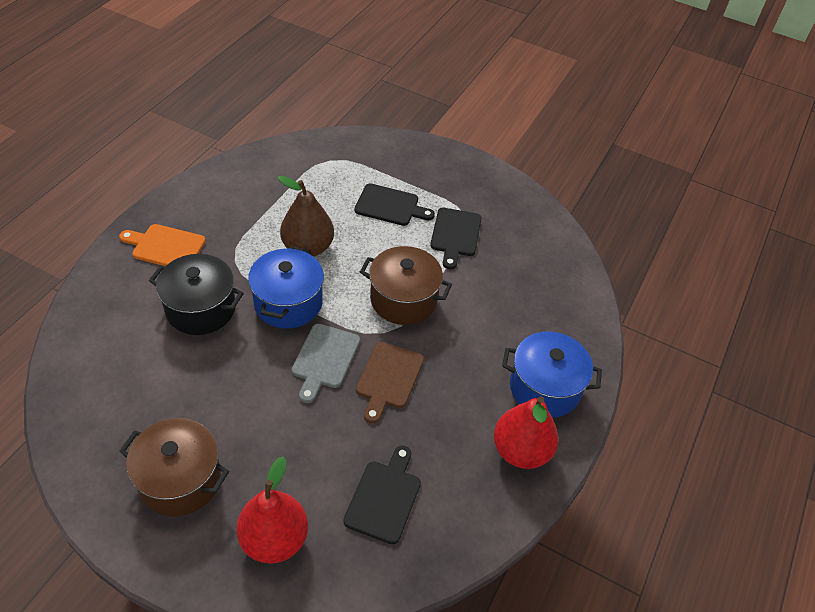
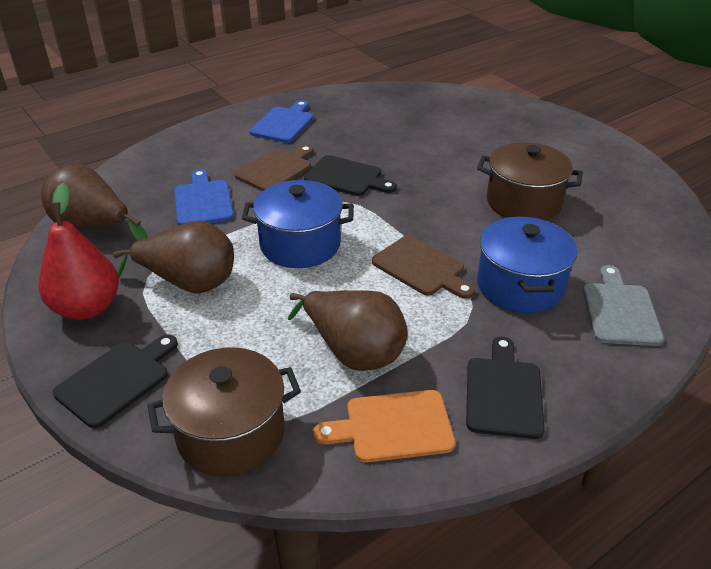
black pot: [149,254,244,335] = 1 -> none = 0
blue cutting board: none = 0 -> [174,169,234,225] [250,100,314,143] = 2
brown cutting board: [356,342,424,423] = 1 -> [234,145,314,191] [372,235,475,299] = 2
brown pear: [278,176,334,257] = 1 -> [41,164,148,241] [113,221,234,294] [288,290,408,371] = 3
red pear: [236,456,308,564] [494,396,558,469] = 2 -> [39,183,119,320] = 1

